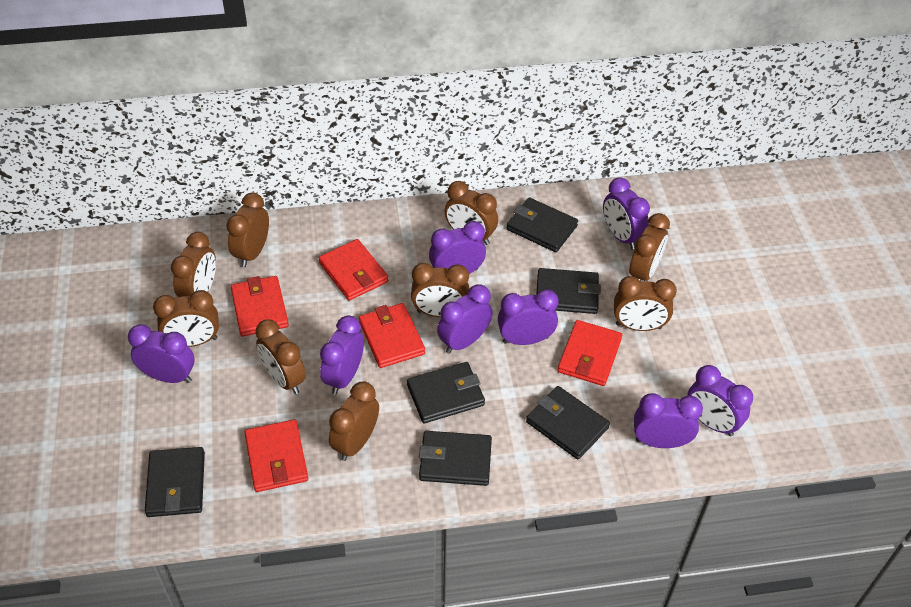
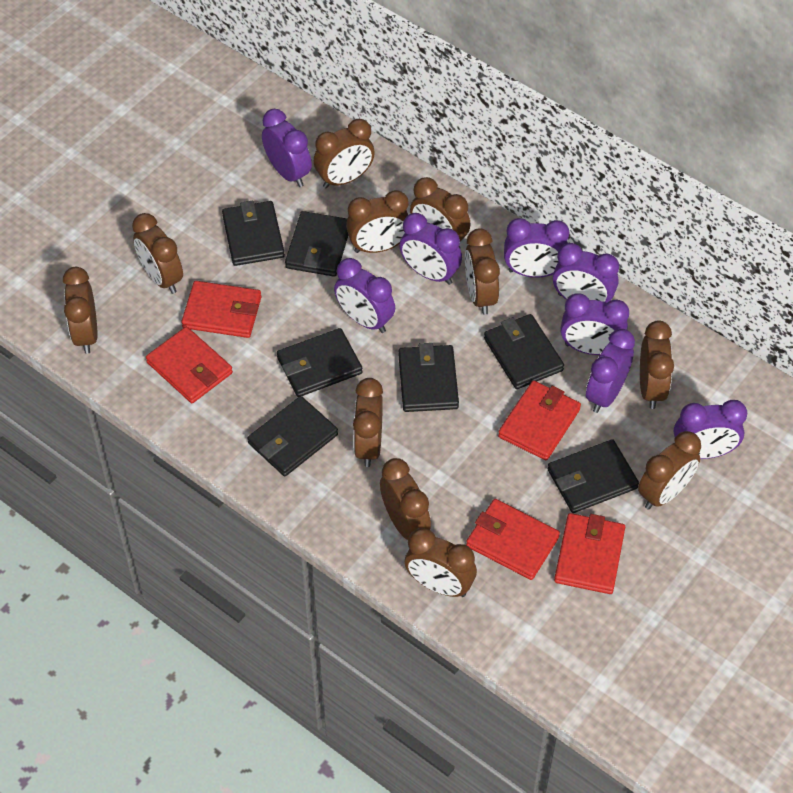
black wallet: [145,447,205,517] [407,362,485,423] [419,431,492,486] [507,197,578,252] [526,386,610,460] [536,268,601,314] = 6 -> [222,201,285,266] [247,396,338,476] [277,328,362,397] [285,211,348,277] [398,343,459,412] [484,314,564,389] [548,439,639,513] = 7
brown clock: [153,290,219,347] [171,232,216,297] [226,193,269,267] [255,319,306,394] [329,381,379,461] [411,263,469,317] [445,181,498,245] [614,276,677,331] [629,213,670,281] = 9 -> [63,267,97,354] [132,213,183,294] [314,119,375,188] [346,190,409,253] [353,378,383,467] [380,458,431,540] [405,528,477,597] [410,177,470,248] [465,228,500,315] [638,431,701,510] [640,320,674,409] = 11

